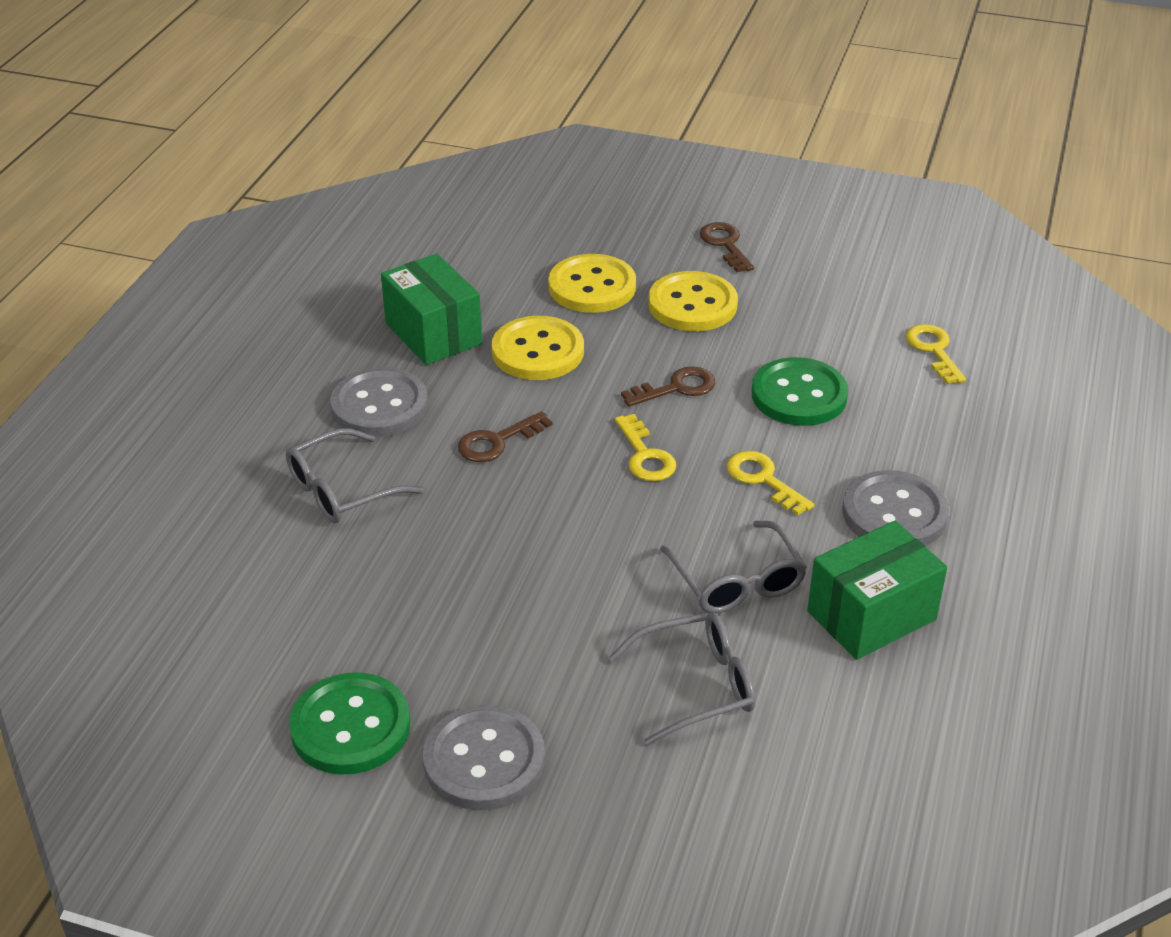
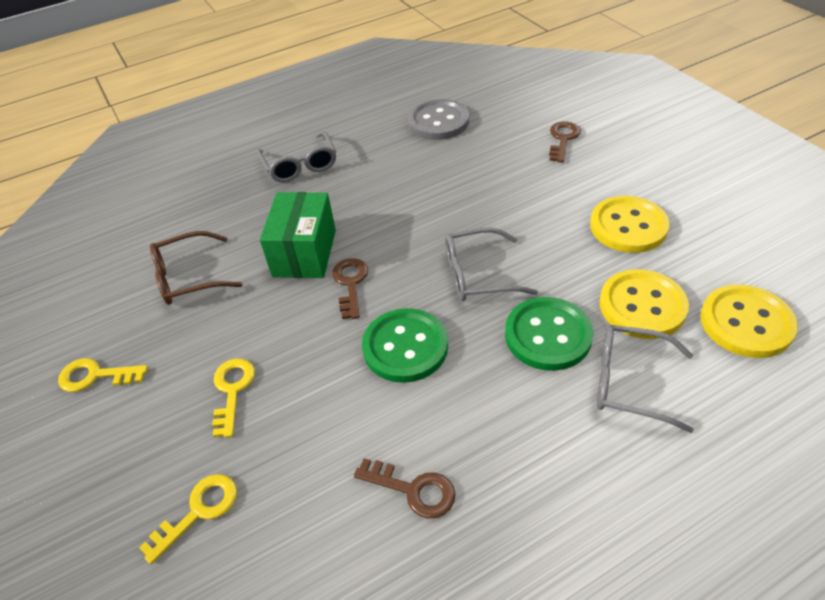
brown glasses: none = 0 -> [150,231,243,305] = 1
green box: [381,254,482,365] [807,521,947,660] = 2 -> [260,192,336,278] = 1
grey button: [330,367,428,437] [423,704,545,810] [842,470,949,546] = 3 -> [408,99,469,140] = 1

